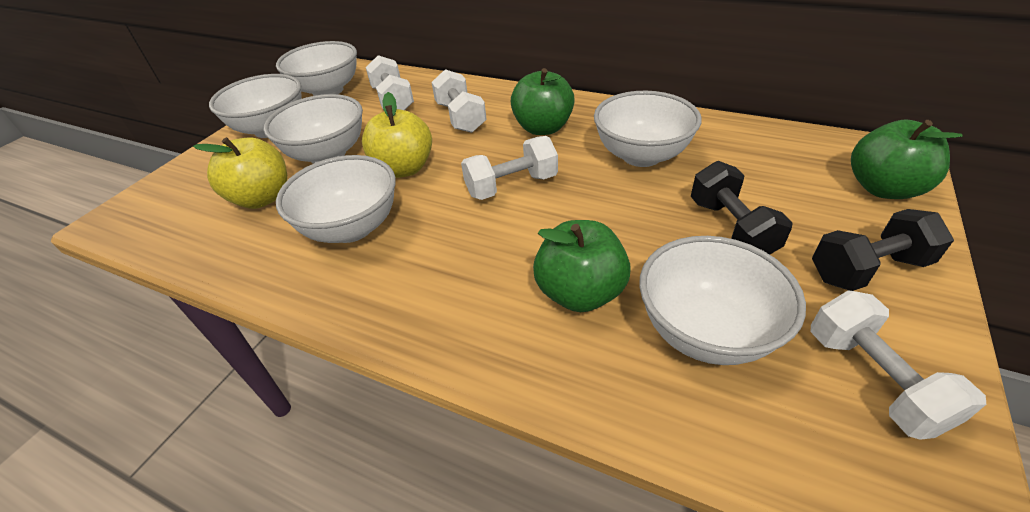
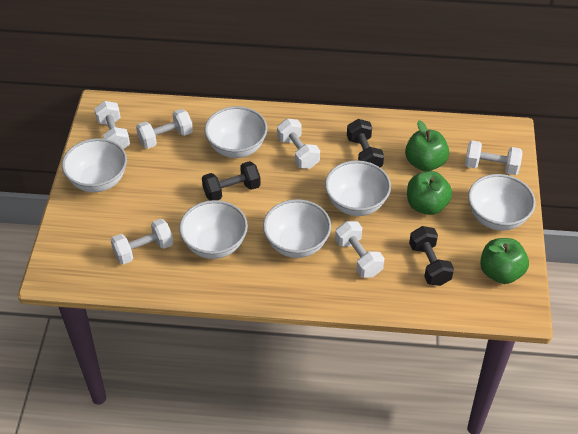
black dumbbell: [691,161,793,255] [812,209,954,291] = 2 -> [202,161,261,201] [347,119,384,167] [409,226,454,286] = 3
white dumbbell: [366,55,414,110] [431,69,487,133] [461,136,558,200] [811,290,986,440] = 4 -> [94,101,130,149] [111,219,173,265] [136,109,193,149] [277,119,320,169] [335,221,385,278] [465,140,522,175] = 6
yellow apple: [193,137,287,209] [362,92,432,178] = 2 -> none = 0

